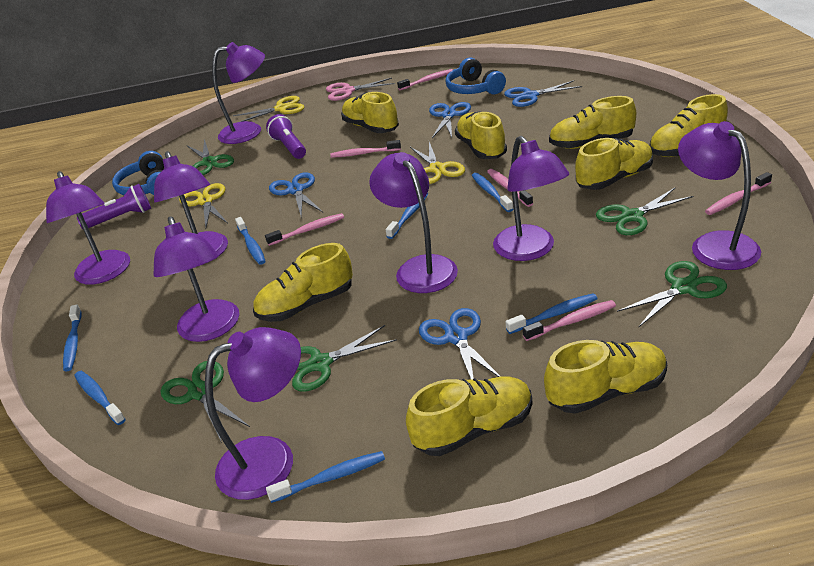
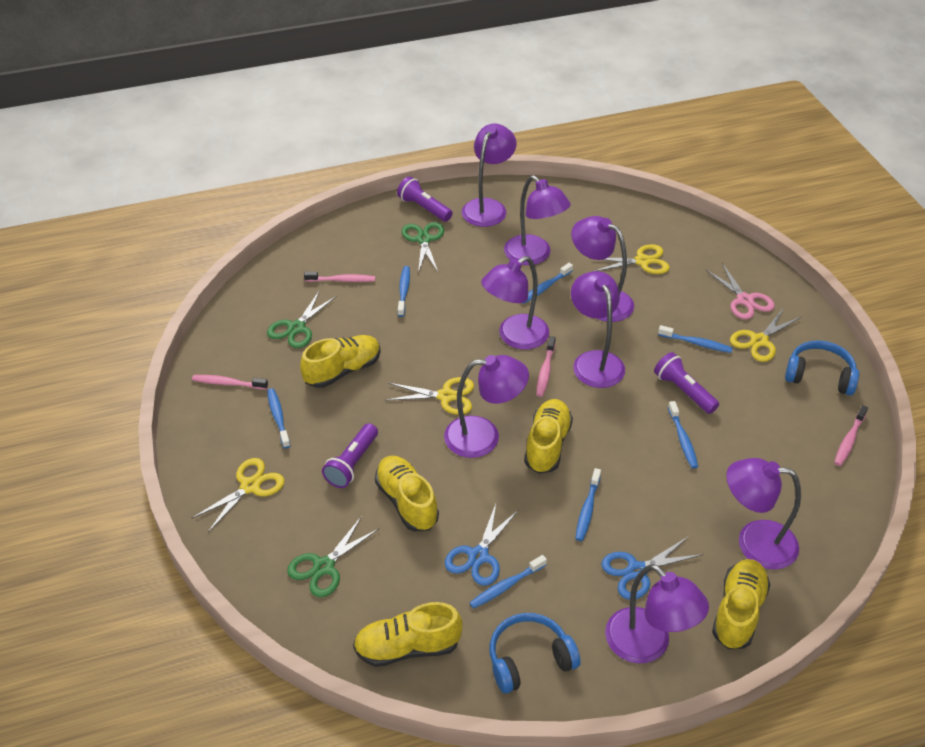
blue scissors: [269,172,323,217] [419,308,501,380] [429,102,471,138] [504,80,582,107] = 4 -> [445,504,518,586] [601,536,703,600] = 2
green scissors: [161,361,250,443] [187,139,234,175] [292,325,397,392] [596,188,693,235] [617,261,727,327] = 5 -> [267,290,337,348] [287,516,380,597] [402,222,444,273] = 3
pink toothbrush: [265,213,344,246] [330,140,401,158] [397,69,453,90] [487,169,533,207] [523,300,616,341] [705,172,772,215] = 6 -> [192,375,268,390] [304,272,375,282] [536,336,556,397] [834,405,868,466] = 4
purple flashlight: [77,184,151,229] [266,114,306,159] = 2 -> [322,423,378,488] [397,176,453,222] [654,352,719,414] = 3
yellow scissors: [179,183,228,228] [233,96,304,122] [410,142,465,184] = 3 -> [192,458,285,532] [385,377,474,415] [592,244,670,274] [730,307,801,362] = 4
yellow shoe: [253,243,353,322] [341,92,399,133] [406,377,533,456] [455,111,507,159] [544,340,667,414] [549,96,636,149] [575,138,653,190] [649,94,728,157] = 8 -> [300,335,381,388] [353,602,463,667] [375,456,439,532] [524,399,573,474] [712,559,770,649] = 5

